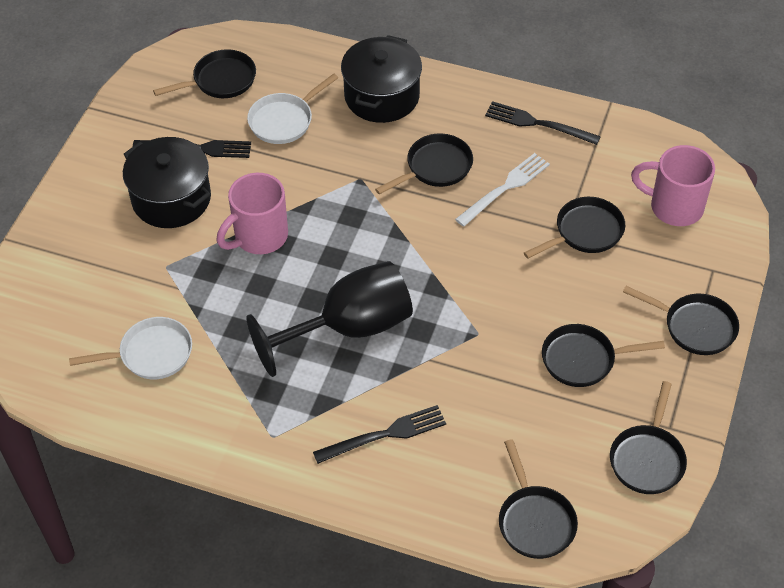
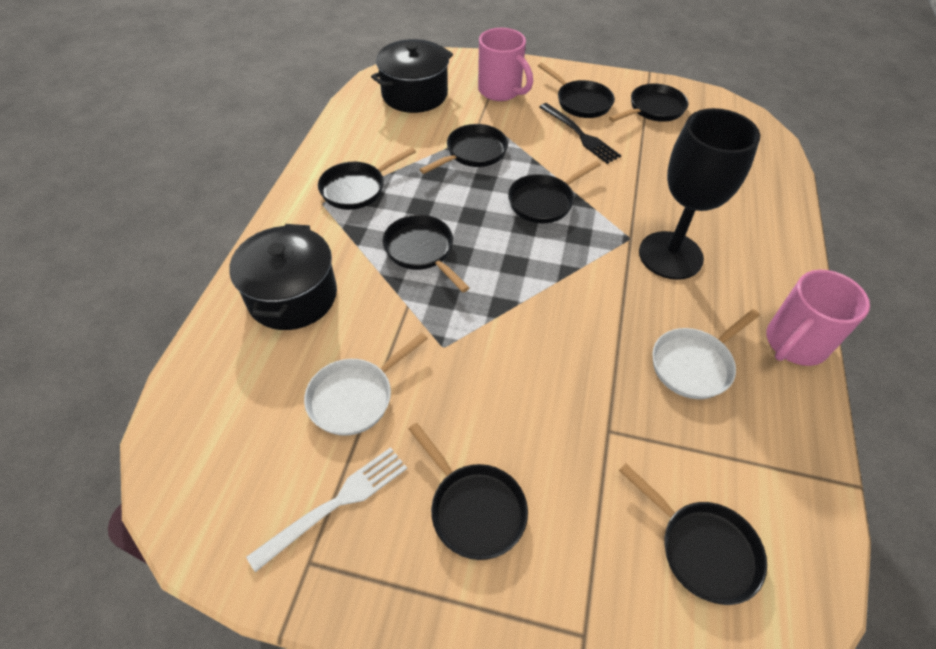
black fork: [133,140,251,158] [313,405,446,464] [485,101,601,145] = 3 -> [539,103,622,164] = 1
black pan: [153,49,256,98] [375,134,473,195] [499,439,578,559] [524,197,625,259] [542,324,665,387] [610,381,687,494] [623,286,739,355] = 7 -> [318,148,416,210] [382,215,469,292] [409,423,528,560] [420,124,508,174] [508,160,601,223] [538,63,615,118] [609,84,688,122] [619,463,767,605] = 8

